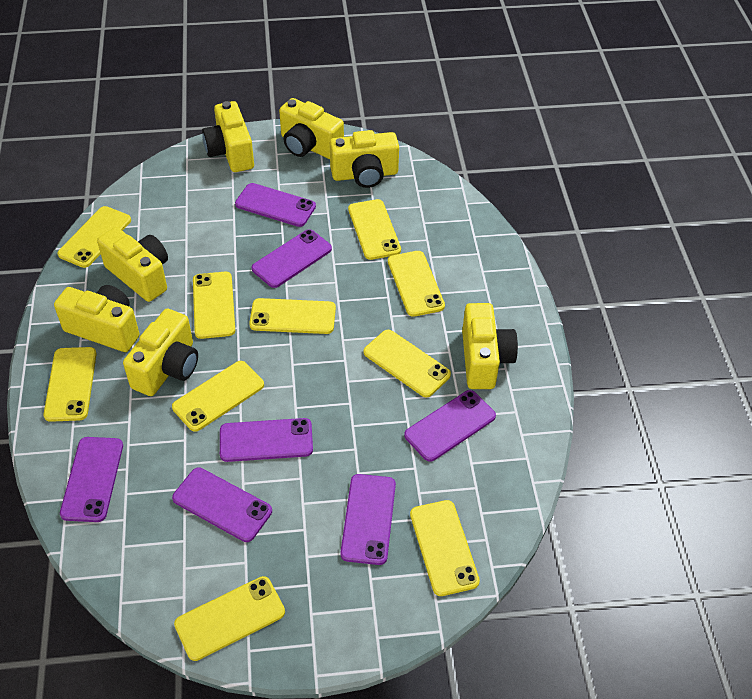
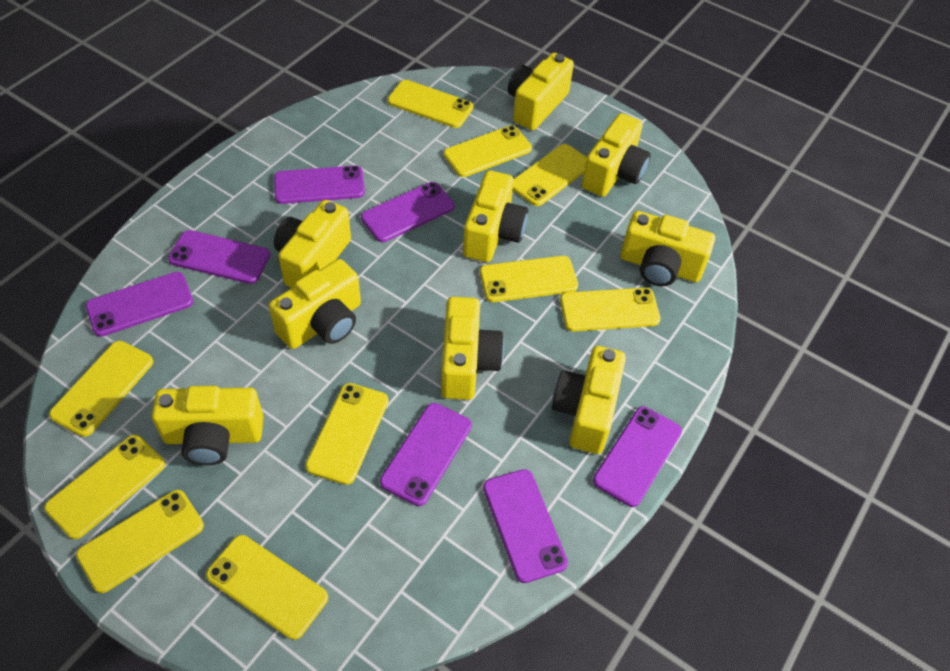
yellow camera: [54,285,139,352] [97,227,168,302] [123,309,198,396] [202,101,254,172] [279,98,344,159] [330,130,399,188] [462,303,518,389] = 7 -> [152,386,264,465] [269,259,361,349] [274,200,351,288] [441,297,504,400] [463,170,528,262] [508,53,574,130] [552,346,626,454] [582,113,651,197] [621,211,715,286] = 9

